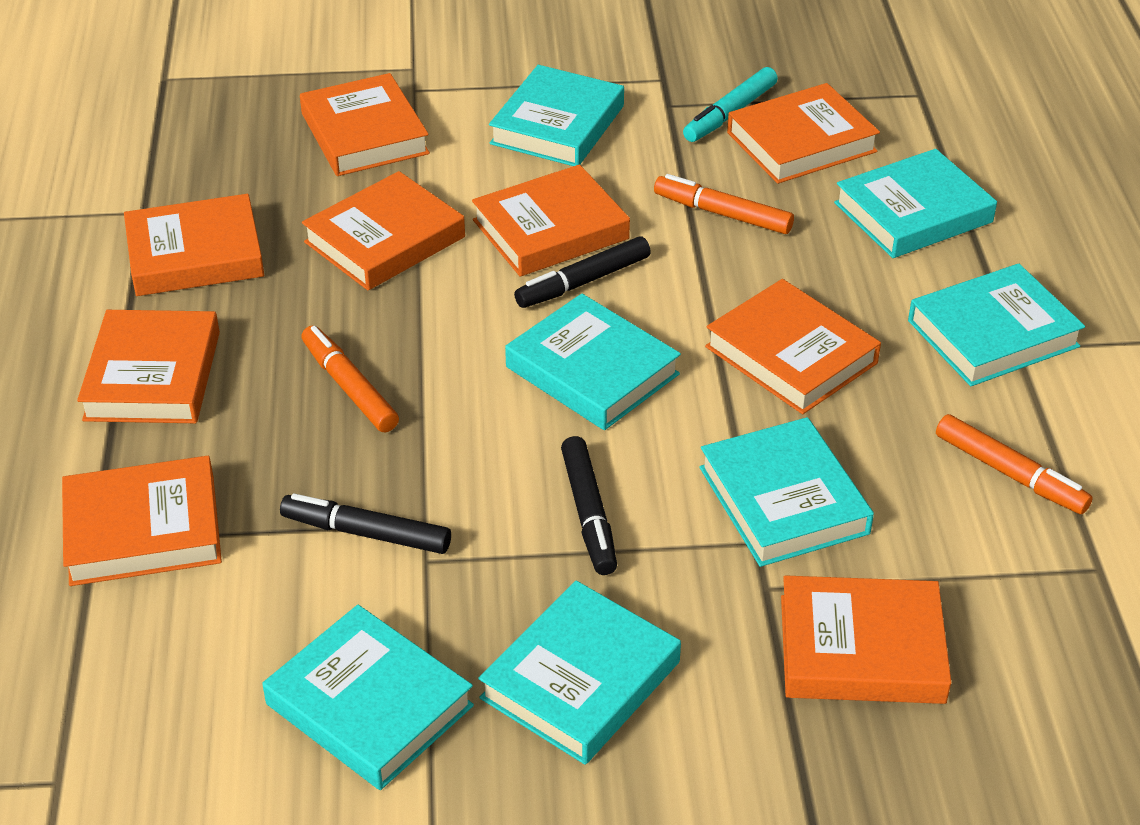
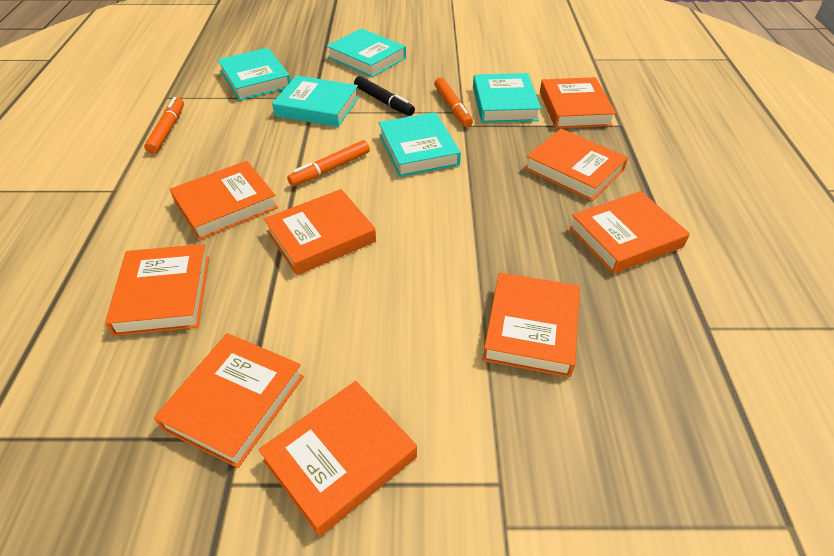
black marker: [280,493,451,554] [514,237,651,308] [561,436,617,575] = 3 -> [354,76,415,116] = 1
turquoise book: [263,605,474,790] [478,580,681,765] [489,65,624,166] [505,293,681,430] [699,417,874,567] [834,149,997,258] [908,264,1085,386] = 7 -> [218,48,291,101] [272,75,359,127] [327,28,406,77] [379,112,461,177] [473,73,541,123] = 5
turquoise marker: [683,67,778,142] = 1 -> none = 0

